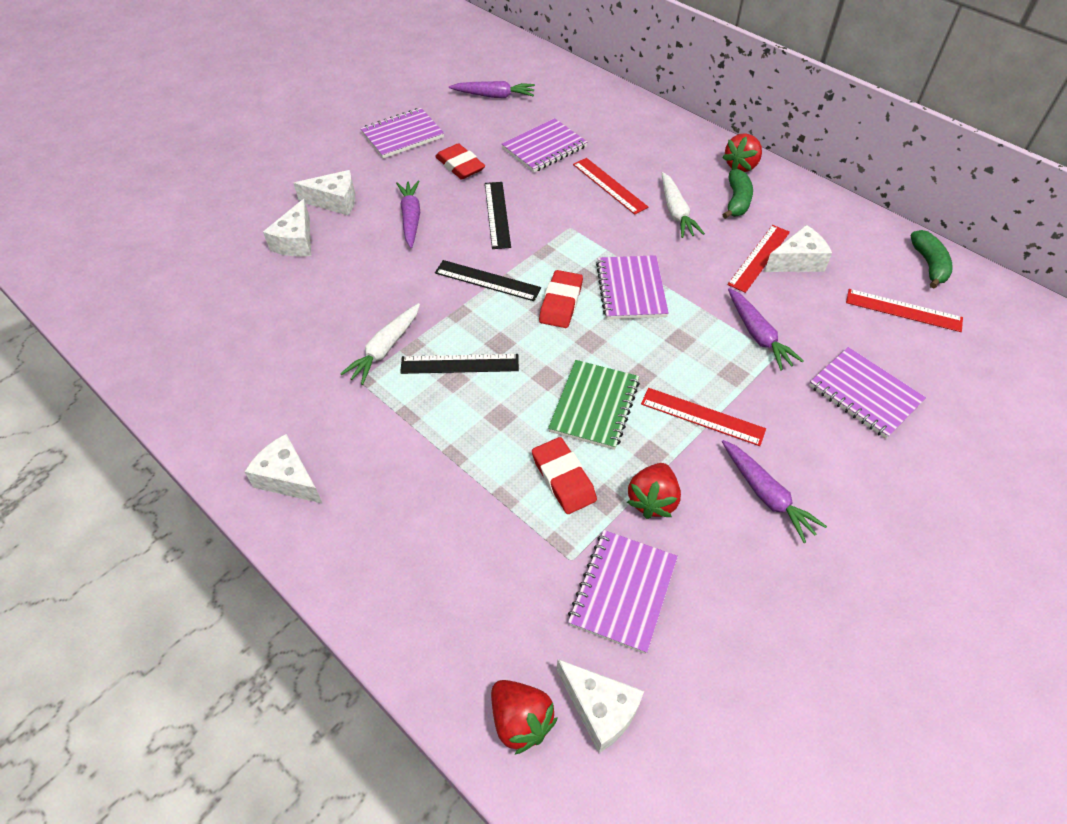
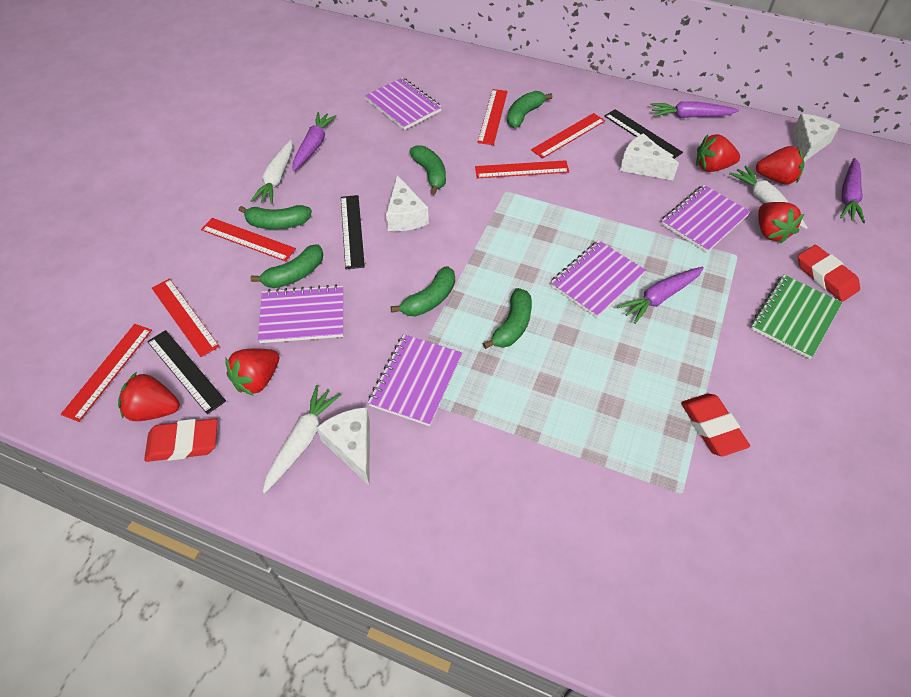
green banana: [722,169,753,219] [911,230,953,289] = 2 -> [239,205,312,229] [251,244,323,288] [391,266,455,316] [409,145,446,194] [483,288,532,349] [507,91,552,128] = 6
red ruler: [573,158,648,215] [641,388,766,446] [727,225,790,293] [846,289,963,332] = 4 -> [61,324,152,422] [152,279,220,357] [201,218,296,262] [475,160,569,178] [477,89,508,145] [531,113,605,159] = 6
red strawberry: [491,680,558,754] [627,463,681,519] [722,133,762,172] = 3 -> [118,372,180,421] [225,348,279,396] [696,134,740,172] [756,146,804,184] [758,202,804,243] = 5
white carrot: [340,303,420,385] [662,172,705,238] = 2 -> [251,140,293,204] [263,385,341,493] [729,166,808,229] = 3
white cheese: [244,434,323,504] [263,199,311,256] [294,170,355,215] [557,659,644,753] [764,225,832,272] = 5 -> [316,407,370,486] [386,175,429,231] [620,133,679,180] [793,114,840,162] = 4

